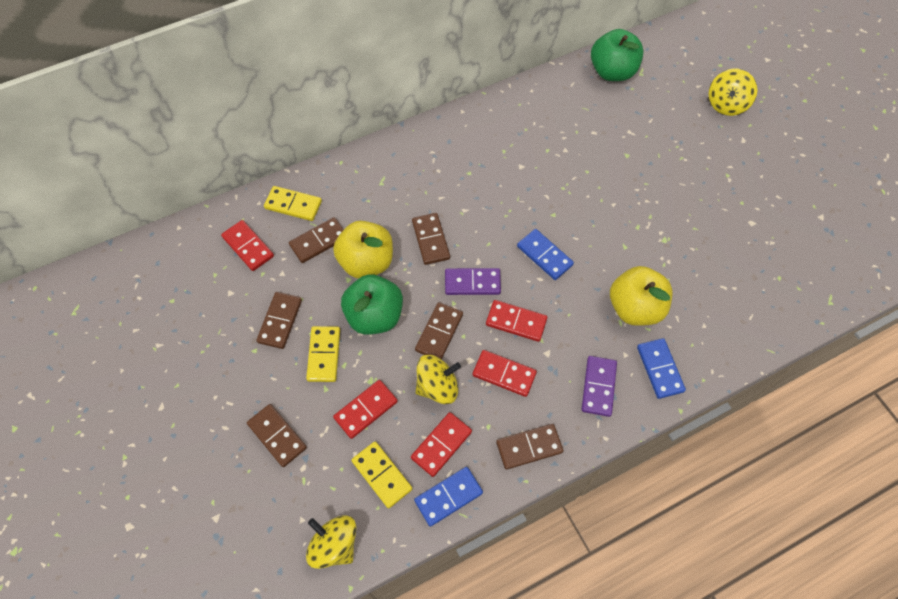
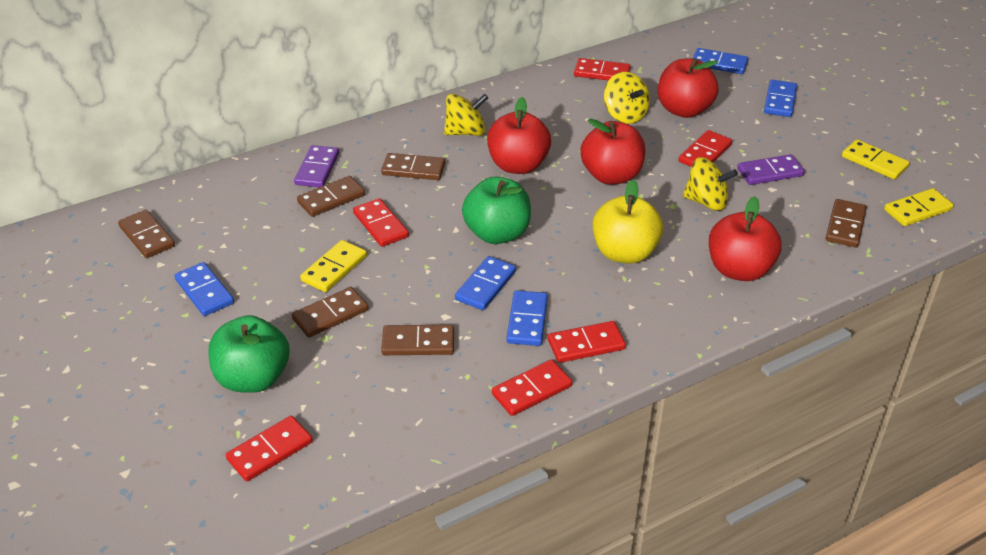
blue domino: [414,467,483,527] [517,229,574,280] [637,338,686,399] = 3 -> [174,262,234,316] [455,256,516,310] [506,290,548,346] [692,48,748,74] [764,80,797,117] = 5
red apple: none = 0 -> [487,97,551,174] [580,119,645,185] [658,58,719,118] [709,196,782,281] = 4
red domino: [221,220,274,271] [333,380,398,439] [411,412,472,477] [472,350,537,397] [486,300,547,342] = 5 -> [226,416,313,482] [353,198,409,247] [492,359,572,416] [548,321,626,363] [574,58,630,81] [679,130,732,167] = 6
yellow apple: [333,221,393,279] [610,266,672,326] = 2 -> [592,179,663,264] = 1

